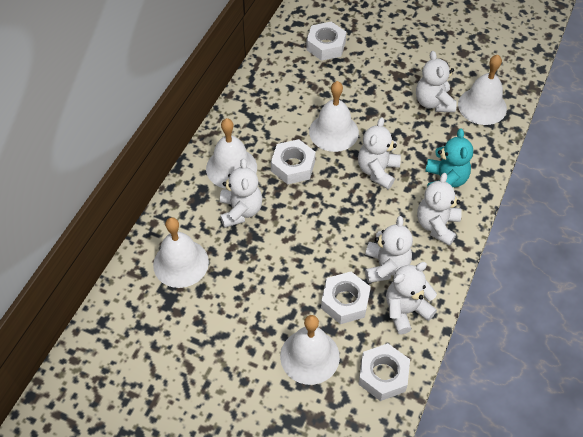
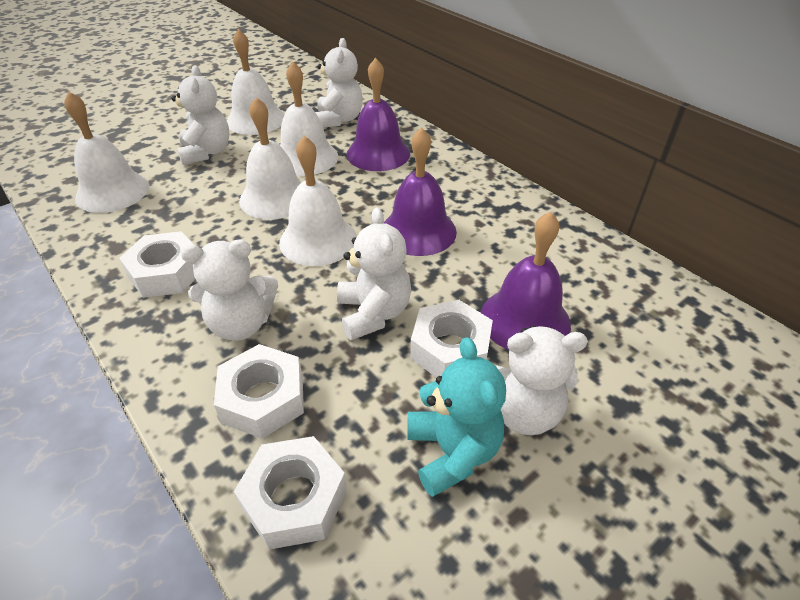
purple bell: none = 0 -> [346,58,410,171] [384,127,457,256] [481,212,571,350] = 3
white teddy bear: [220,159,262,228] [358,117,401,189] [365,216,413,283] [386,262,437,334] [416,51,457,112] [417,173,462,246] = 6 -> [171,65,230,165] [181,240,278,341] [315,38,363,128] [337,207,411,340] [495,326,588,435] = 5

